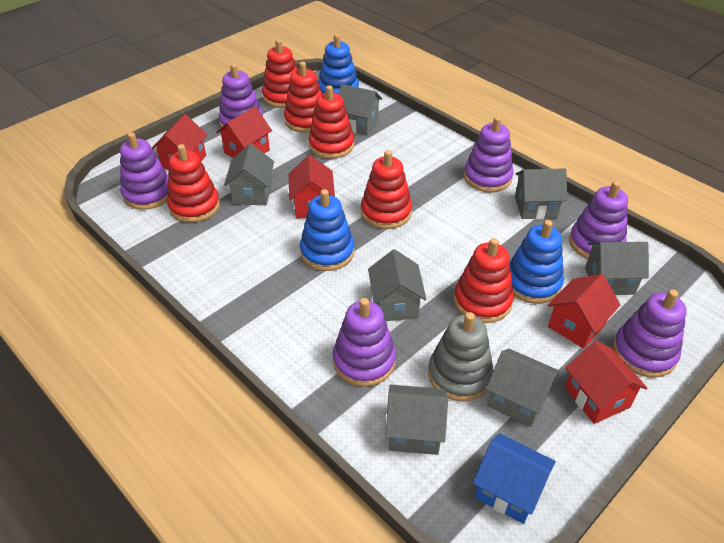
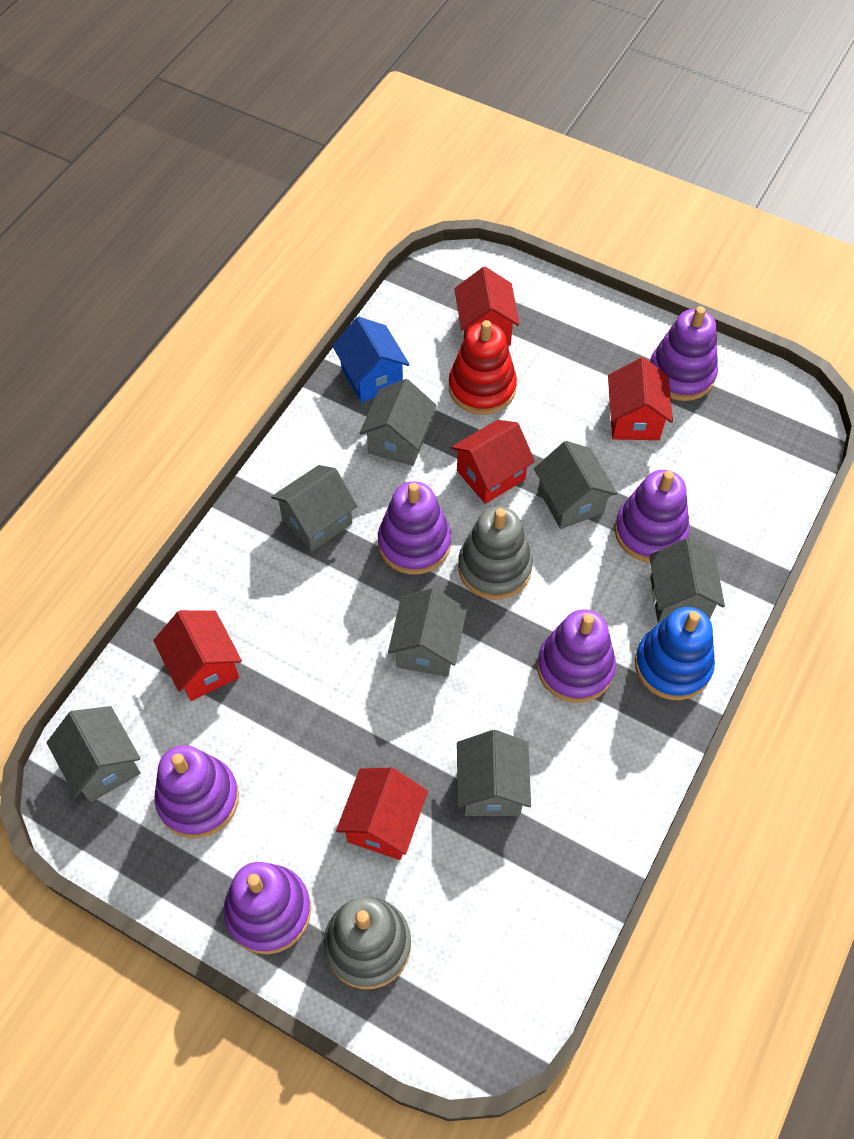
blue stacking toy: [300,189,355,271] [318,34,359,94] [510,220,564,304] = 3 -> [635,607,715,700] = 1
grey stacking toy: [428,312,494,402] = 1 -> [324,897,411,989] [458,506,533,600] = 2
red stacking toy: [167,144,220,223] [262,39,297,108] [284,62,322,133] [308,85,354,159] [361,150,412,229] [454,238,514,323] = 6 -> [449,320,517,415] = 1

